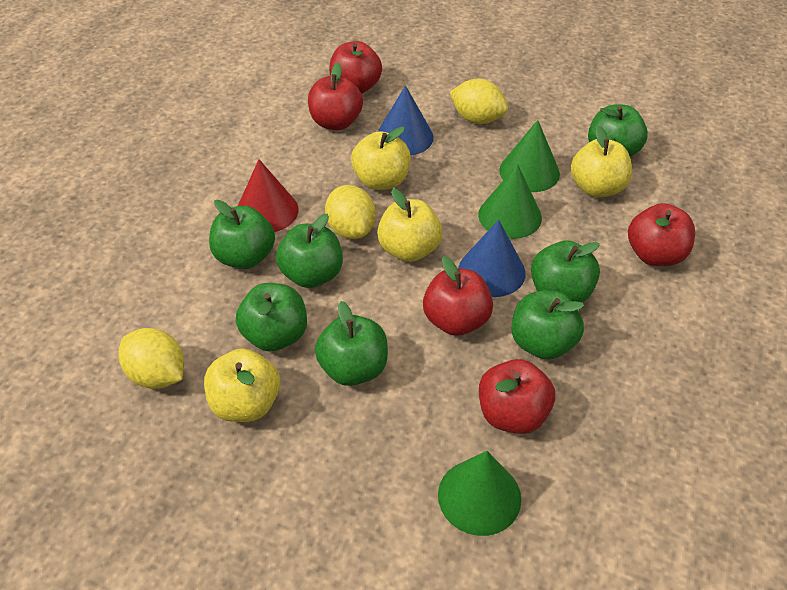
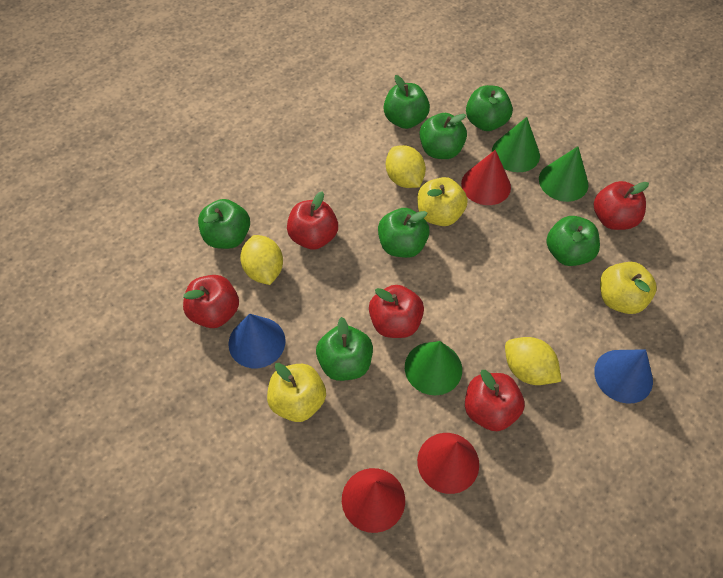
red cone: [238,159,299,232] = 1 -> [342,468,405,533] [417,433,479,494] [461,150,511,205] = 3
yellow apple: [204,348,280,422] [351,127,411,190] [377,188,442,262] [571,125,632,198] = 4 -> [267,363,326,422] [417,177,468,226] [600,262,657,314] = 3

